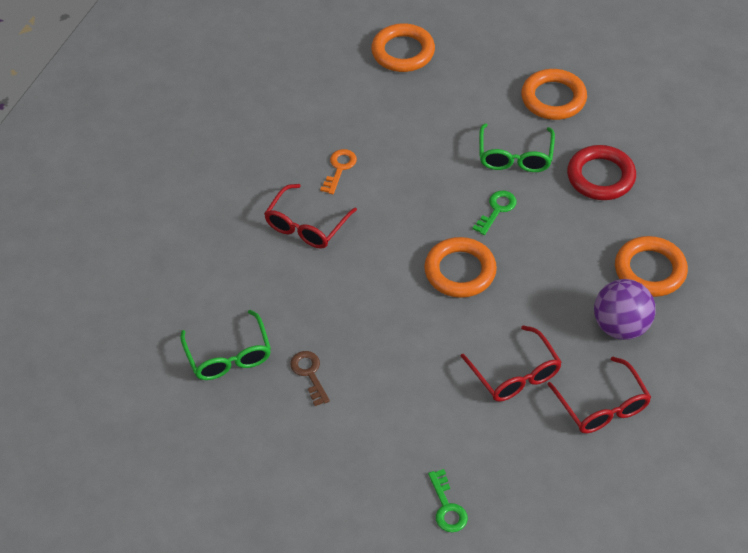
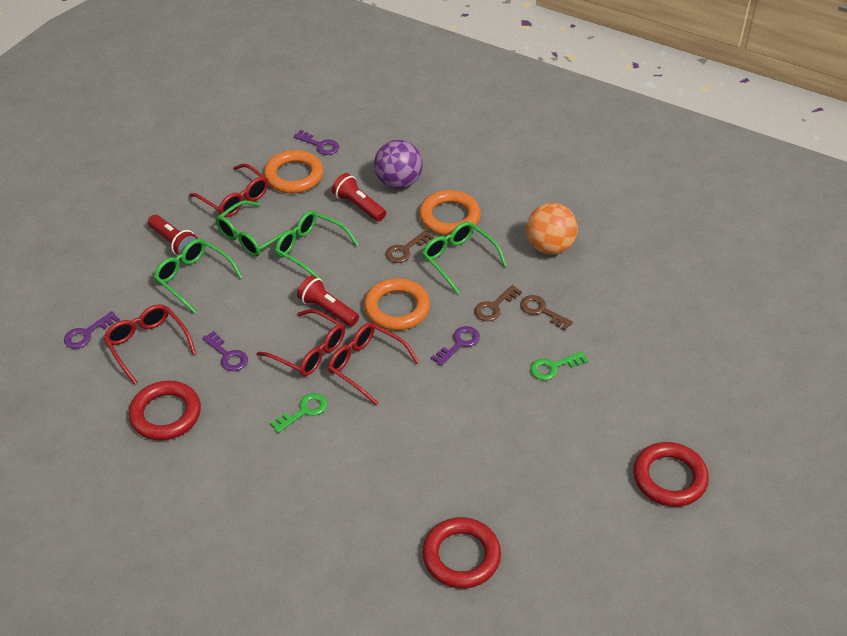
brown key: [290,351,330,406] = 1 -> [385,230,433,263] [474,285,522,321] [520,295,573,331] = 3
green glasses: [180,310,271,380] [479,123,555,172] = 2 -> [154,239,243,314] [215,200,297,257] [275,211,358,280] [422,222,507,294] = 4
orange ball: none = 0 -> [526,203,578,254] = 1
orange key: [320,149,357,194] = 1 -> none = 0
orange ring: [371,23,435,72] [424,237,497,298] [521,69,587,120] [615,236,688,297] = 4 -> [264,150,323,193] [364,278,430,330] [419,190,481,236] = 3
purple key: none = 0 -> [64,311,120,349] [202,331,248,371] [293,130,339,155] [431,326,480,366] = 4
red flashlight: none = 0 -> [148,215,198,256] [297,275,359,327] [332,173,386,222] = 3
red glasses: [264,184,357,249] [461,325,562,401] [547,357,651,433] = 3 -> [104,304,196,384] [189,164,268,217] [257,309,345,376] [328,323,419,405] = 4
red ring: [567,145,636,200] = 1 -> [128,381,201,441] [422,517,501,588] [633,442,709,507] = 3

